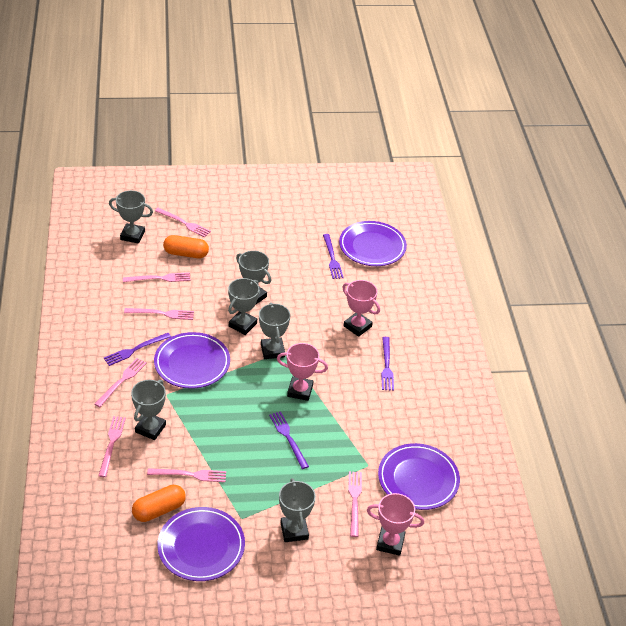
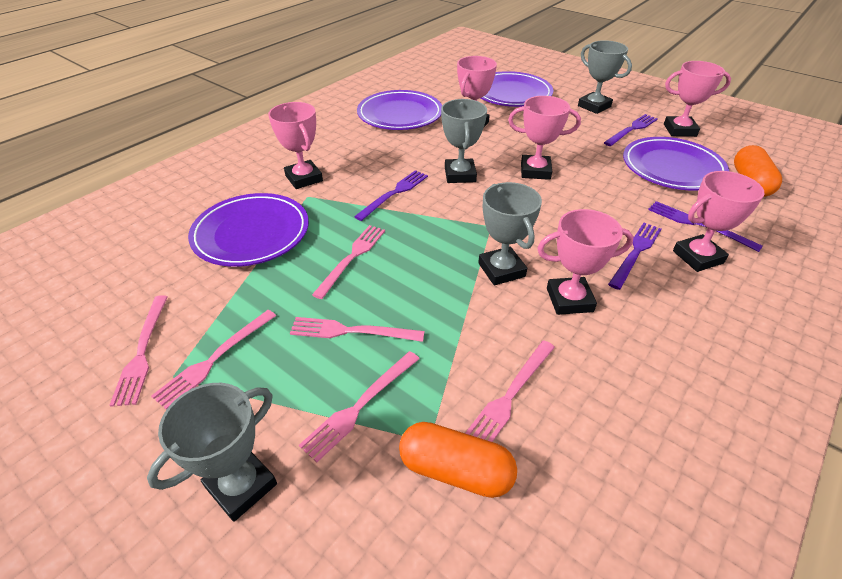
grey trophy: [109,190,153,244] [131,380,166,440] [228,278,259,335] [236,250,271,305] [259,302,290,359] [279,478,316,542] = 6 -> [147,383,277,522] [441,99,487,183] [478,182,542,285] [578,40,632,114] = 4
pink fork: [95,358,147,407] [98,416,126,477] [123,272,191,282] [124,308,194,320] [147,468,226,482] [155,208,211,237] [348,471,362,537] = 7 -> [110,295,168,407] [151,310,276,410] [290,317,424,342] [299,351,420,462] [312,225,385,299] [465,340,555,442] = 6
pink trophy: [277,343,328,401] [342,280,380,337] [367,493,424,556] = 3 -> [268,102,323,189] [457,56,497,127] [508,96,581,180] [537,209,634,315] [664,61,731,137] [673,171,764,272] = 6

